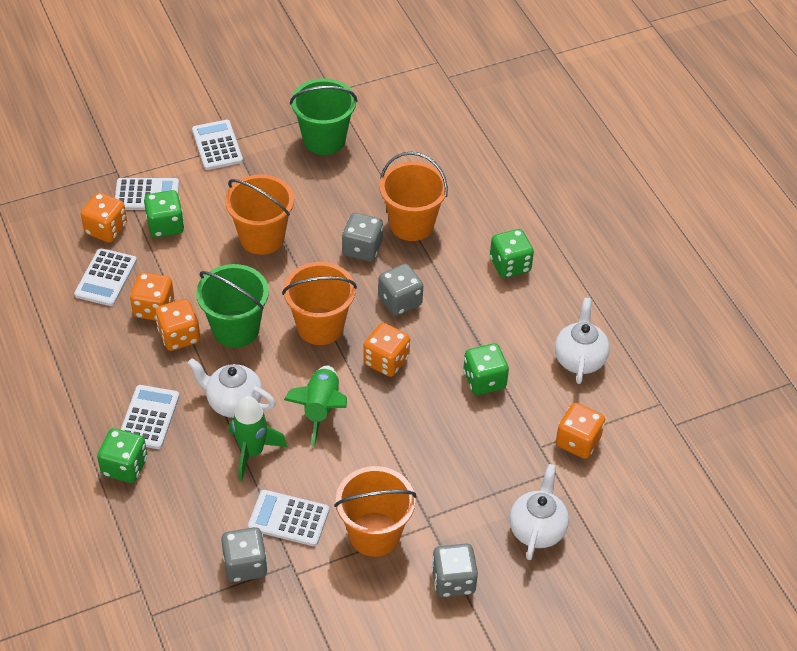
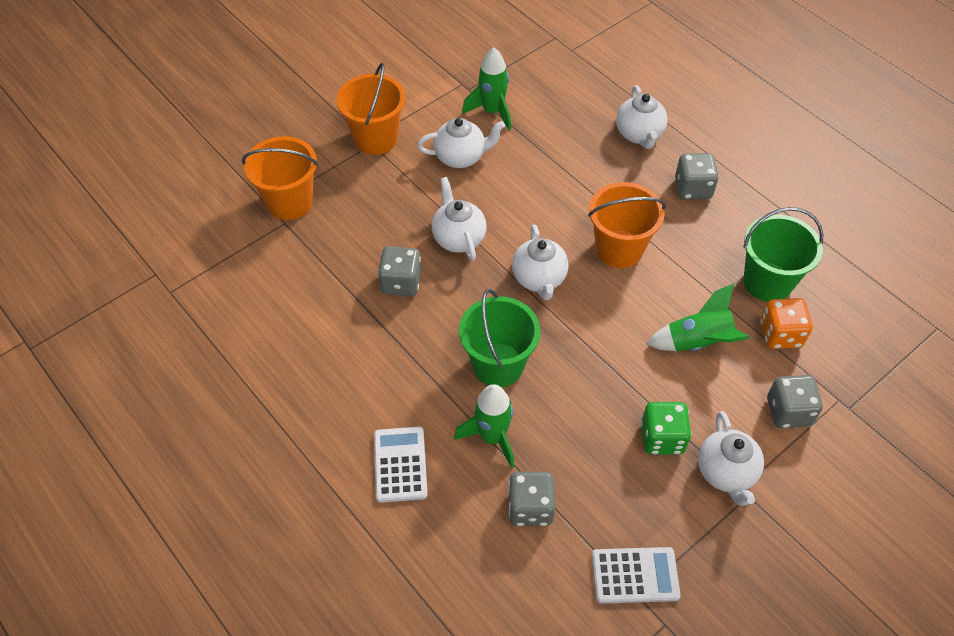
green dice: [97,428,148,483] [144,190,184,238] [463,343,509,395] [490,229,534,278] = 4 -> [641,402,691,454] = 1
green rocket: [229,396,287,481] [284,365,347,447] = 2 -> [454,384,514,468] [462,47,511,130] [647,284,750,351] = 3
orange bucket: [225,174,294,255] [282,262,357,345] [334,466,416,557] [380,152,448,241] = 4 -> [242,136,318,220] [336,63,405,155] [588,182,666,268] = 3
orange dice: [81,192,127,243] [130,272,174,321] [155,299,200,351] [363,323,410,377] [556,403,605,459] = 5 -> [760,298,813,349] = 1
white calculator: [74,248,137,306] [115,178,179,210] [120,385,180,449] [192,120,243,170] [248,490,329,546] = 5 -> [374,427,428,503] [592,547,681,604] = 2
white teapot: [188,358,276,418] [509,464,569,560] [555,298,610,384] = 3 -> [417,118,505,168] [432,177,486,261] [512,225,569,300] [616,85,668,149] [698,411,764,506] = 5

